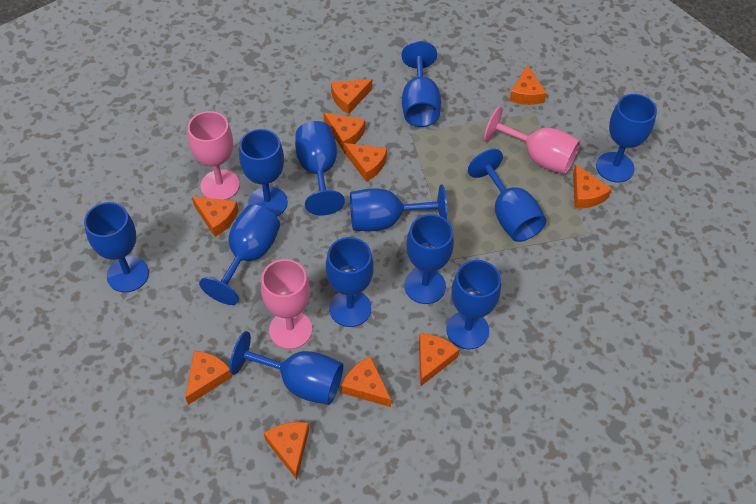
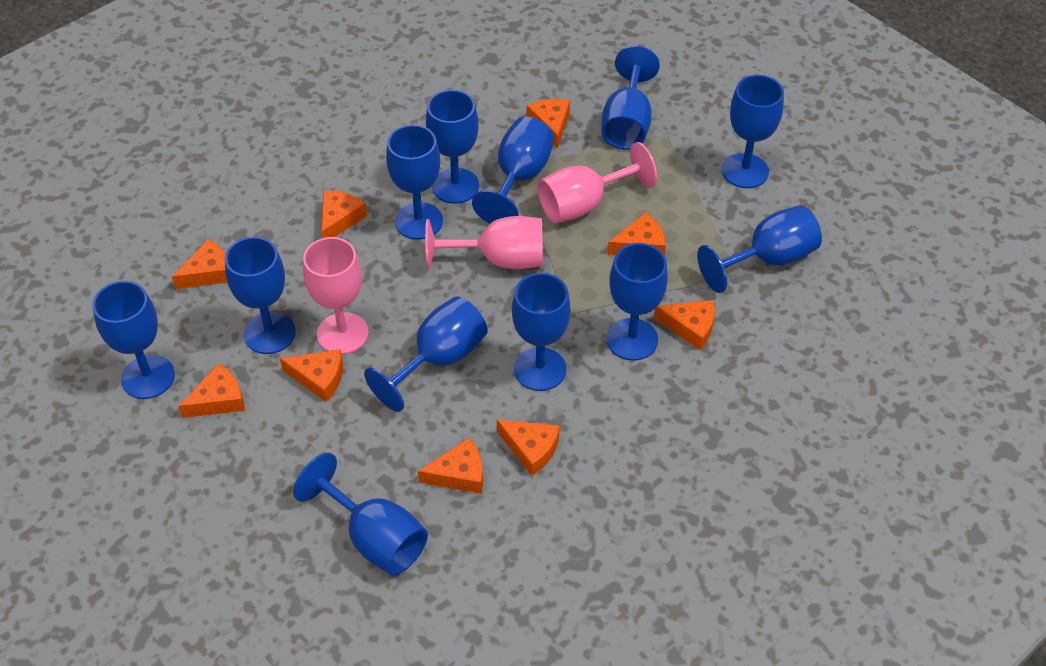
orange cheese: [185,351,232,405] [192,196,238,237] [264,422,309,480] [323,112,365,151] [331,79,372,114] [341,356,391,407] [344,143,387,182] [419,333,459,387] [509,65,546,105] [573,164,612,208] = 10 -> [172,239,227,289] [179,363,245,418] [280,349,343,402] [322,190,367,238] [418,437,483,494] [497,420,560,476] [527,99,570,149] [607,212,666,255] [654,300,715,350] = 9

